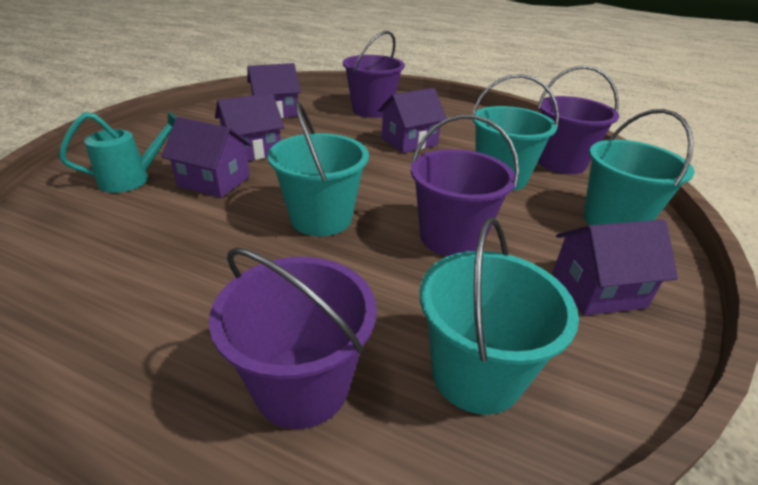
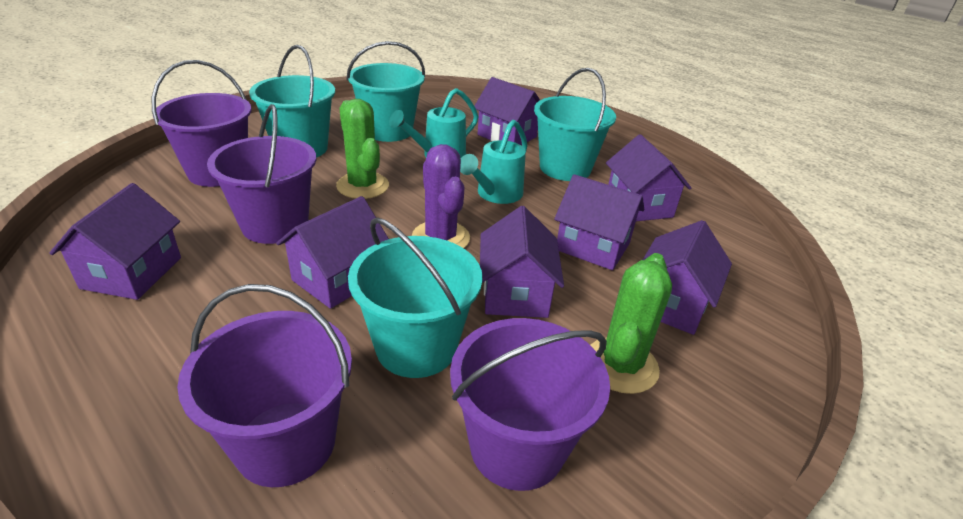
green cactus: none = 0 -> [336,99,389,199] [590,253,672,394] = 2
purple cactus: none = 0 -> [412,144,470,248] = 1
purple house: [161,117,252,198] [215,93,285,161] [247,63,301,118] [378,88,447,153] [552,220,678,316] = 5 -> [49,183,181,300] [276,196,389,309] [475,77,540,145] [480,206,564,318] [554,174,644,270] [606,134,691,221] [643,220,732,335] = 7
turquoise watering can: [59,111,176,193] = 1 -> [389,88,478,158] [460,120,527,204] = 2

